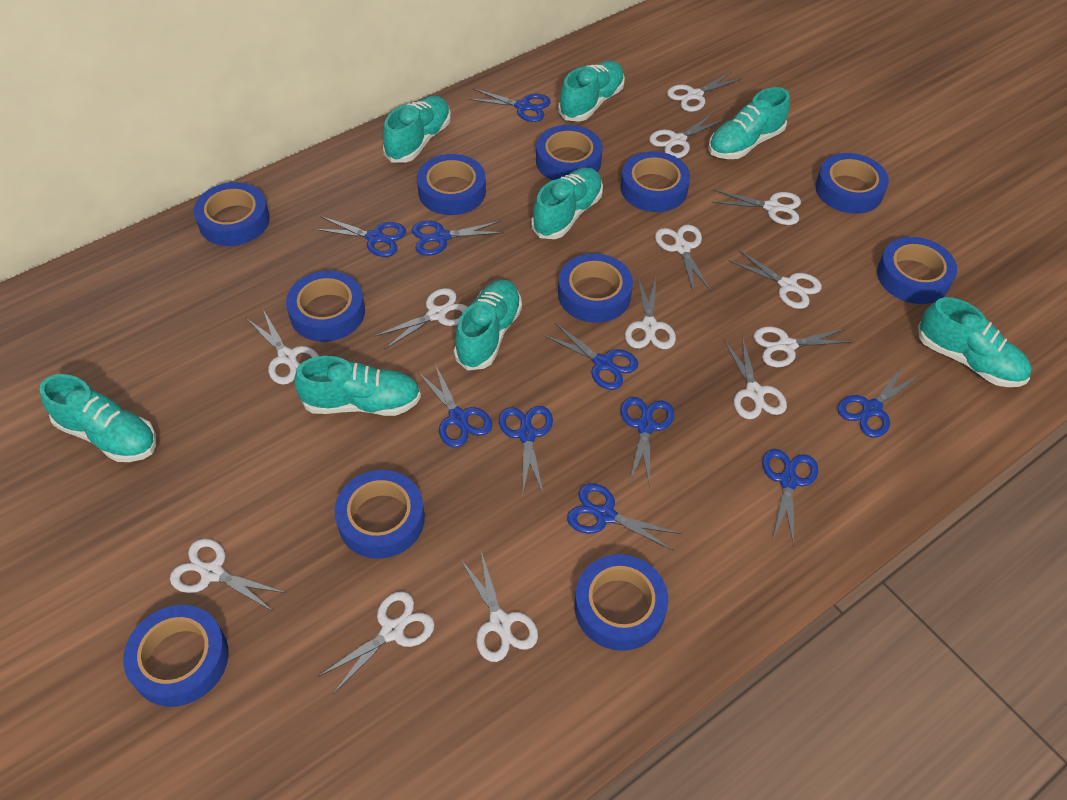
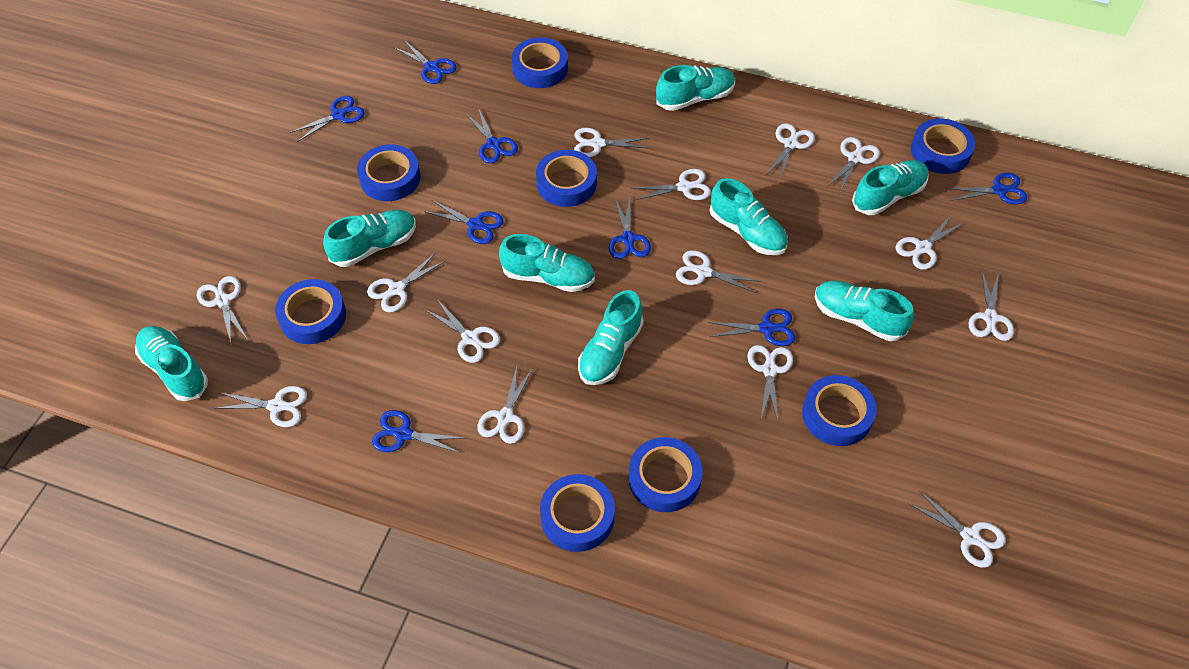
blue scissors: [314,216,406,257] [412,221,504,256] [417,364,492,447] [468,89,551,122] [499,406,553,496] [543,323,638,390] [567,483,681,551] [620,397,674,486] [762,449,818,546] [838,365,920,438] = 10 -> [290,96,365,142] [372,410,464,453] [394,40,457,84] [424,200,504,244] [465,110,518,163] [609,195,651,259] [708,309,795,346] [946,173,1028,204] = 8
blue tape: [123,605,229,707] [194,182,270,246] [286,271,365,342] [334,470,425,559] [417,154,486,215] [536,125,603,180] [558,253,633,323] [574,554,668,651] [620,151,690,212] [815,153,889,214] [877,237,957,304] = 11 -> [275,279,346,344] [357,144,420,201] [512,38,568,88] [536,150,597,207] [540,474,615,552] [629,437,703,512] [802,375,877,446] [911,118,975,174] = 8
white scissors: [170,539,286,612] [246,311,319,385] [318,592,435,694] [374,288,468,350] [460,552,538,662] [625,277,676,349] [649,113,724,158] [655,225,711,293] [667,72,742,112] [711,190,801,225] [724,336,787,419] [729,249,822,309] [754,326,854,367] = 13 -> [197,276,248,346] [214,386,307,427] [367,252,445,312] [426,300,500,363] [477,366,533,444] [574,128,650,157] [630,169,711,200] [676,250,761,293] [748,345,793,422] [766,123,815,180] [826,137,880,193] [896,216,965,270] [908,490,1006,568] [969,271,1014,341] = 14

